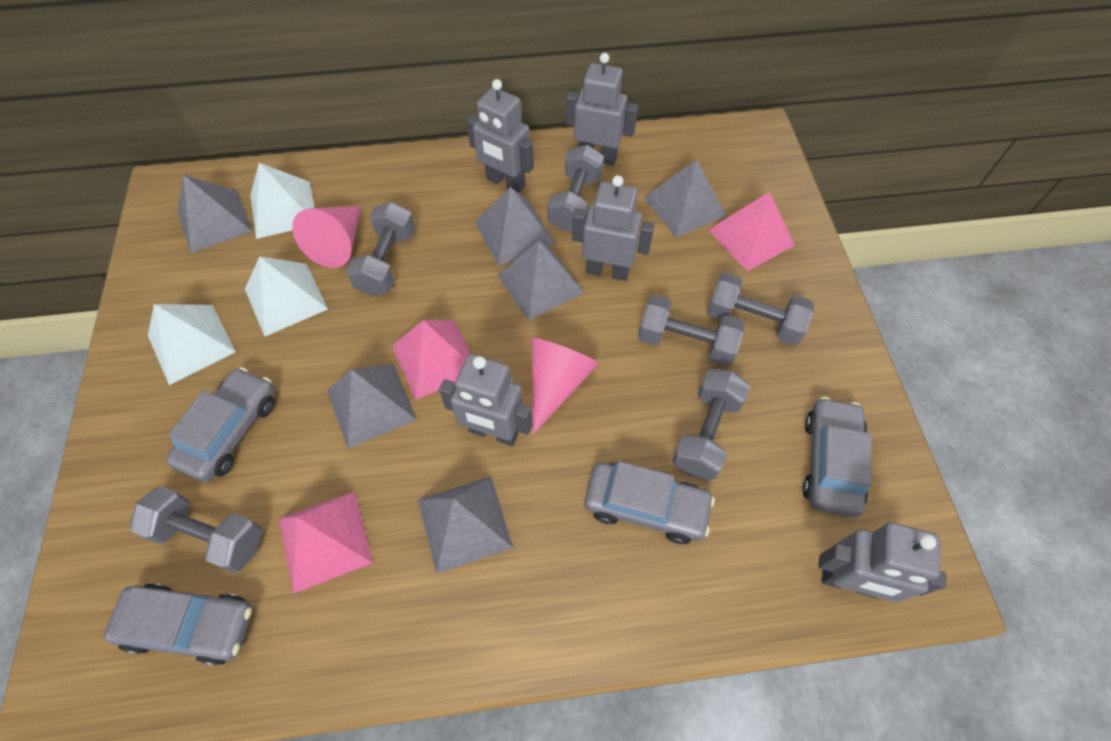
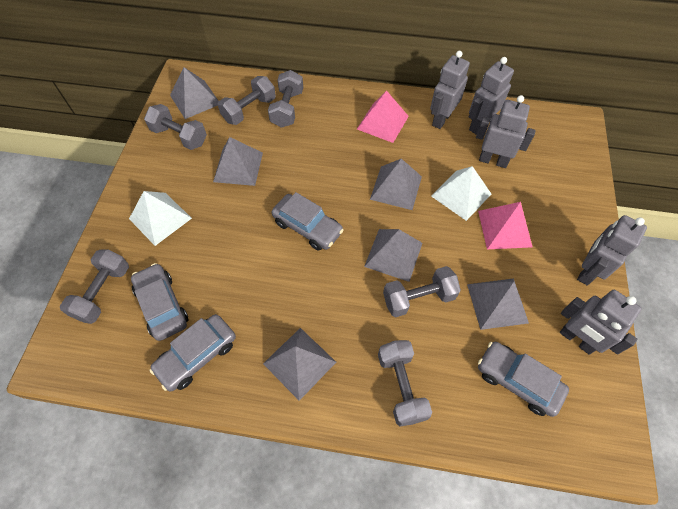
pink cone: [292,206,361,268] [532,338,598,434] = 2 -> none = 0
pink pyramid: [279,491,373,593] [392,320,471,400] [708,192,795,271] = 3 -> [357,91,409,143] [478,202,532,249] = 2
white pyramid: [148,304,236,385] [245,256,328,337] [250,163,315,239] = 3 -> [129,191,192,246] [431,166,491,221] = 2

